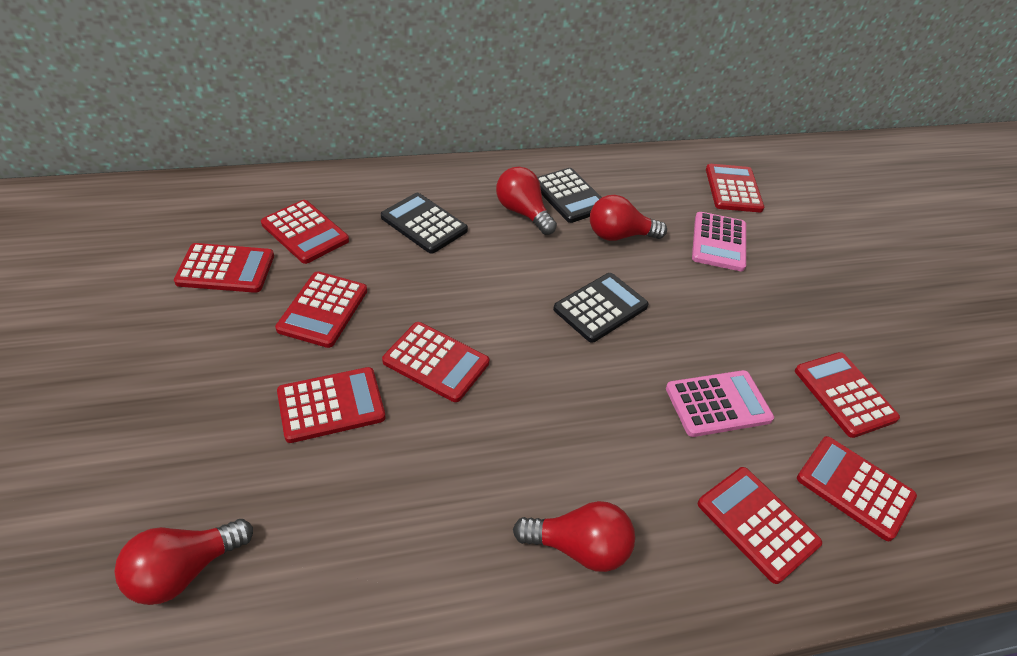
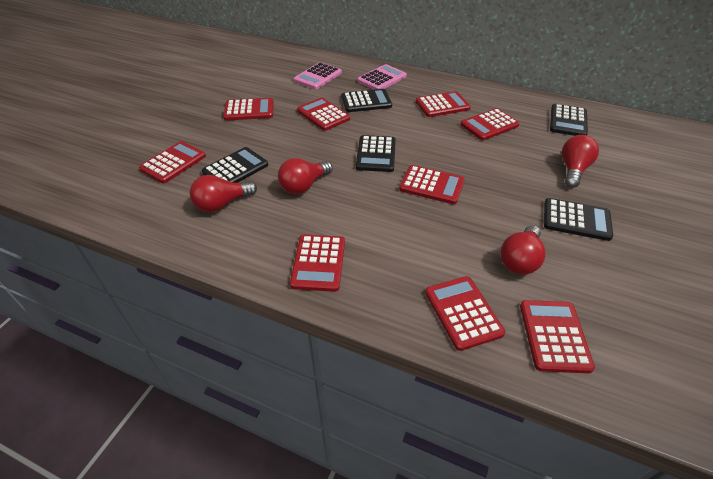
black calculator: [381,193,468,254] [537,168,602,223] [553,273,649,343] = 3 -> [202,147,268,183] [341,89,392,112] [356,135,396,172] [544,198,613,241] [550,104,588,136] = 5

